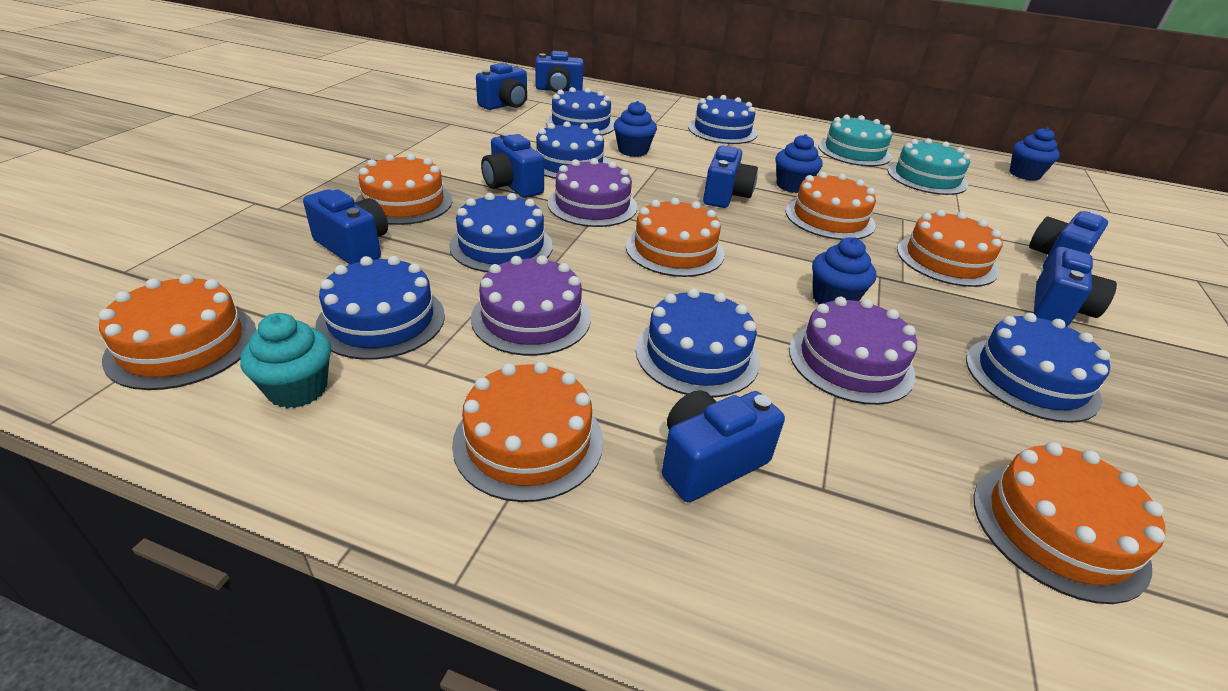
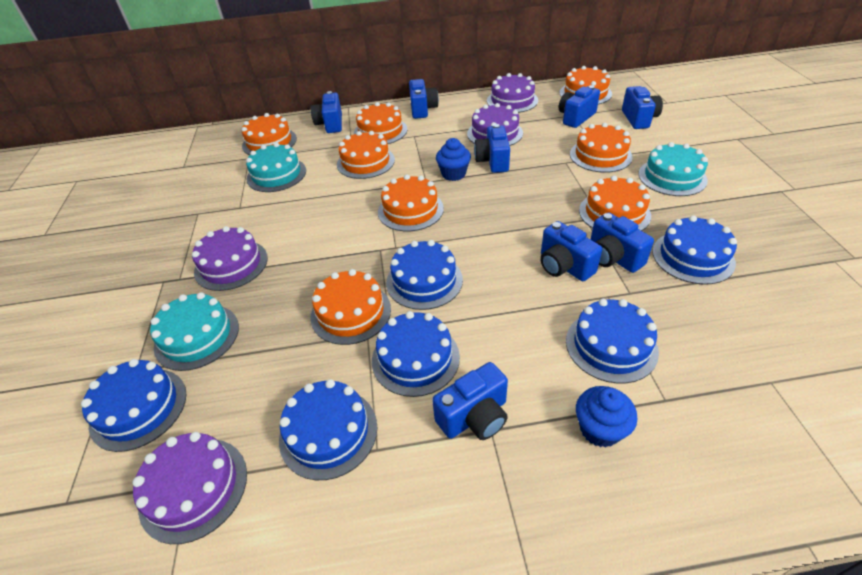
blue cake: [315,256,445,360] [449,193,553,272] [536,121,609,179] [546,87,615,135] [636,288,760,397] [688,95,757,144] [966,313,1110,423] = 7 -> [81,359,187,452] [279,379,377,480] [372,311,460,397] [386,240,463,310] [566,299,659,383] [652,215,737,285] = 6
blue cupcake: [614,101,657,157] [776,134,823,193] [812,237,876,304] [1010,127,1060,181] = 4 -> [436,138,471,181] [576,386,637,447] = 2
orange cake: [99,274,256,390] [355,154,452,225] [452,362,603,502] [626,198,725,277] [785,172,876,240] [897,210,1003,287] [973,442,1165,604] = 7 -> [242,113,297,155] [311,269,391,345] [337,131,395,179] [354,102,407,144] [378,175,444,231] [560,66,612,105] [570,123,633,173] [579,176,651,231] = 8
purple cake: [471,255,591,356] [547,158,637,227] [789,296,917,405] = 3 -> [133,432,247,544] [192,226,268,291] [467,103,523,146] [487,73,538,113] = 4
turquoise cake: [818,115,892,166] [888,138,971,195] = 2 -> [150,292,239,371] [246,143,306,192] [638,142,708,196] = 3
turquoise cupcake: [240,313,331,408] = 1 -> none = 0

